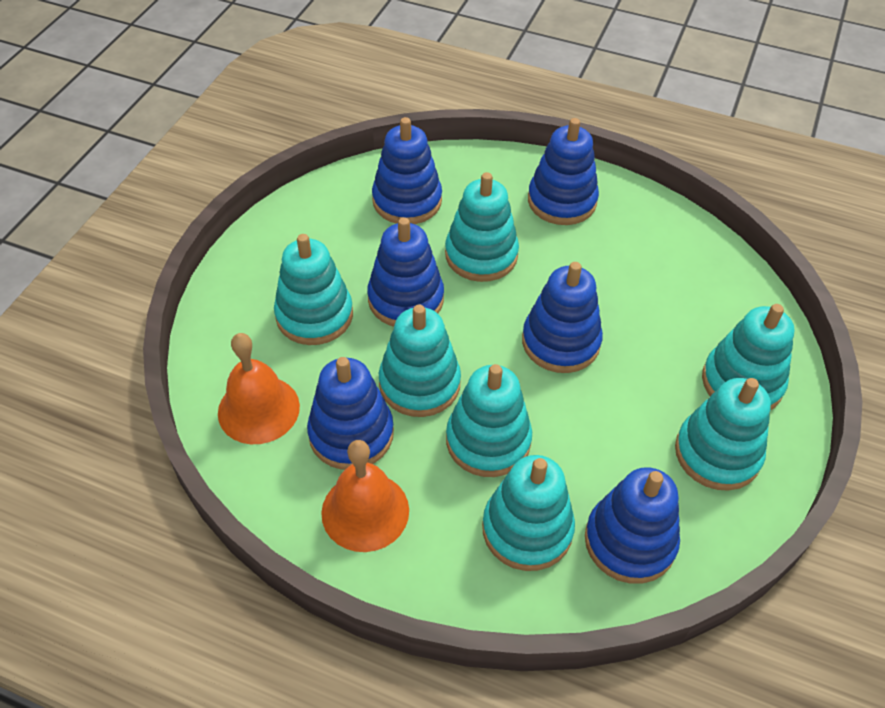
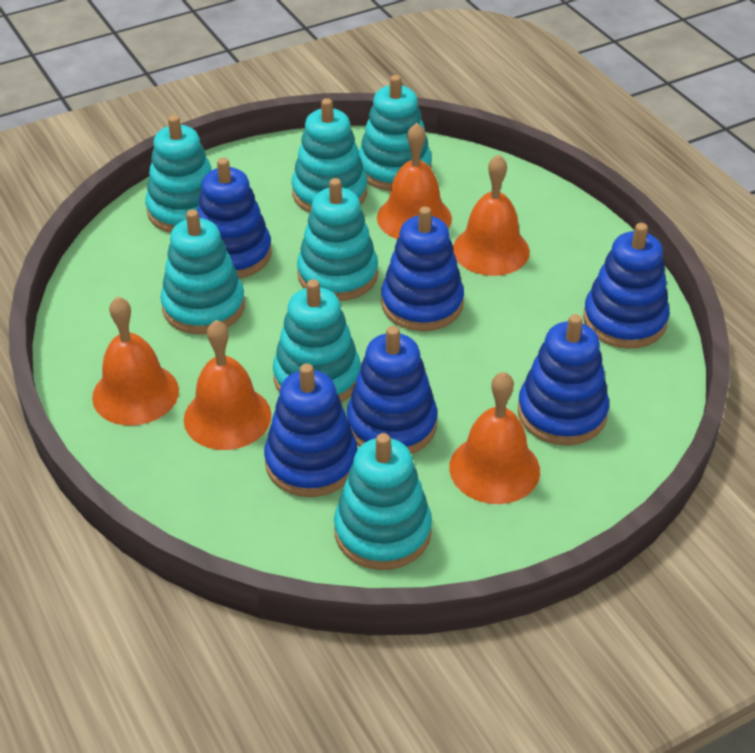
orange bell: [218,333,300,444] [321,440,409,552] = 2 -> [92,297,179,426] [184,320,271,450] [377,123,452,239] [449,372,540,504] [453,155,530,276] = 5

